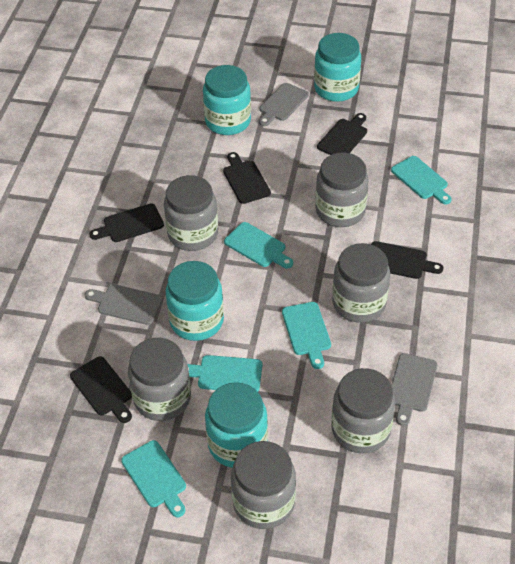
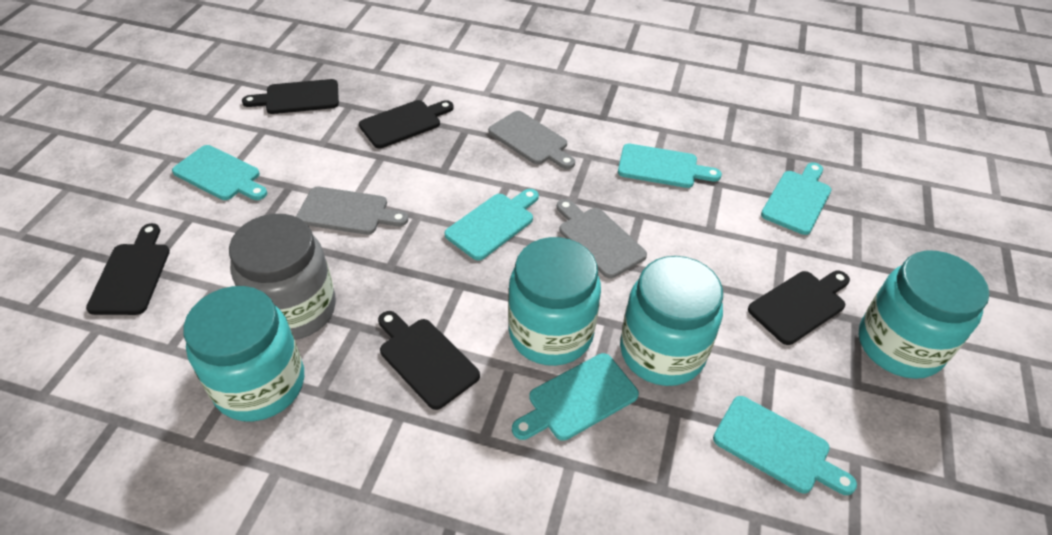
grey jar: [128,338,191,421] [164,175,218,251] [231,441,296,529] [316,152,369,227] [331,368,395,453] [332,243,390,323] = 6 -> [229,214,336,340] = 1
turquoise cutting board: [121,440,186,517] [187,355,262,392] [224,222,293,269] [282,302,331,369] [391,156,452,204] = 5 -> [172,145,267,200] [445,189,539,261] [512,353,639,441] [618,144,722,188] [713,396,857,495] [761,162,832,235] = 6

